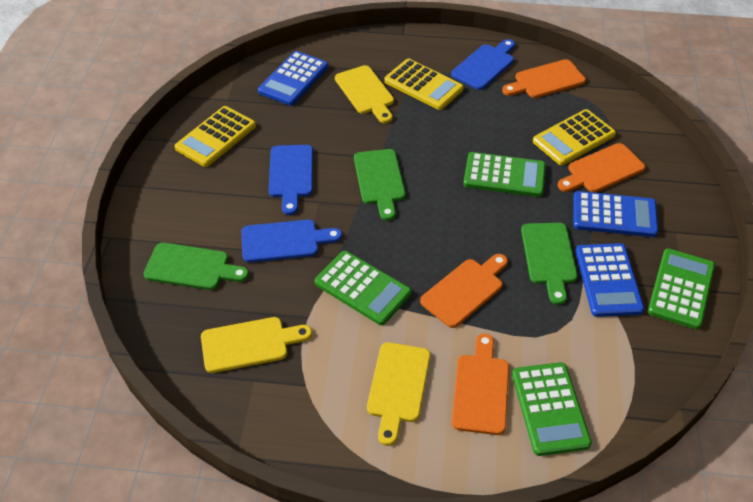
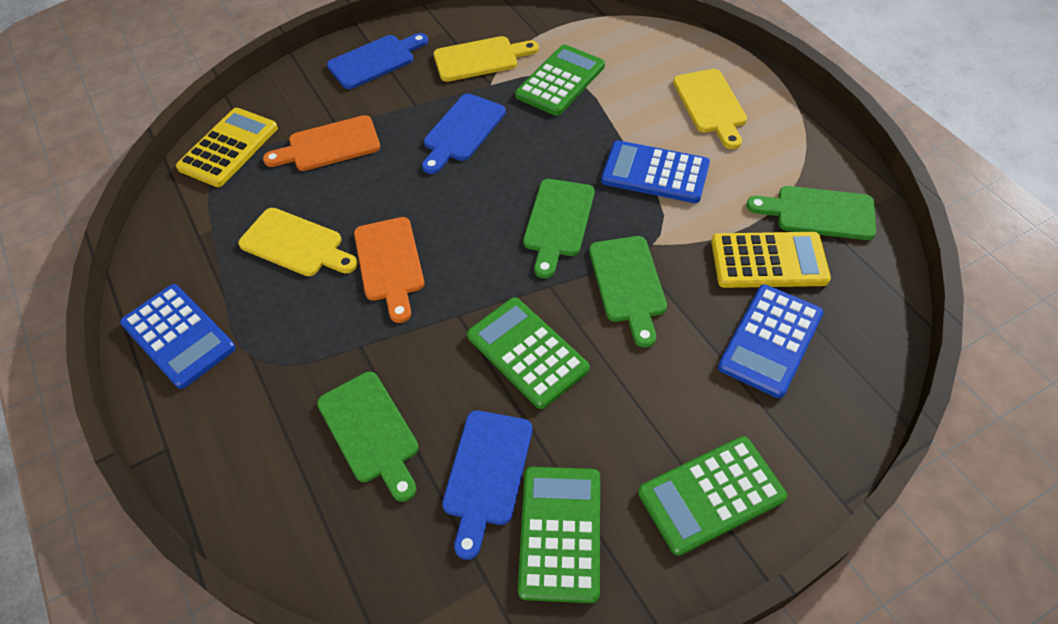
green cutting board: [143,243,249,290] [354,149,405,221] [521,223,578,305] = 3 -> [317,372,419,502] [523,179,594,278] [589,236,667,348] [746,186,876,240] = 4
orange cutting board: [420,254,508,328] [452,333,509,435] [502,59,586,98] [558,143,645,193] = 4 -> [263,115,380,171] [354,217,424,323] = 2
yellow calculator: [175,106,256,167] [384,59,464,110] [533,109,616,165] = 3 -> [176,108,278,187] [711,232,831,288] = 2

